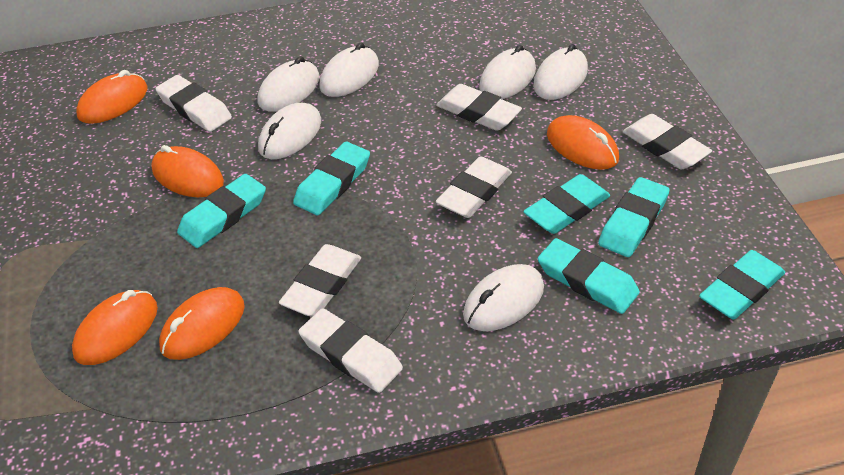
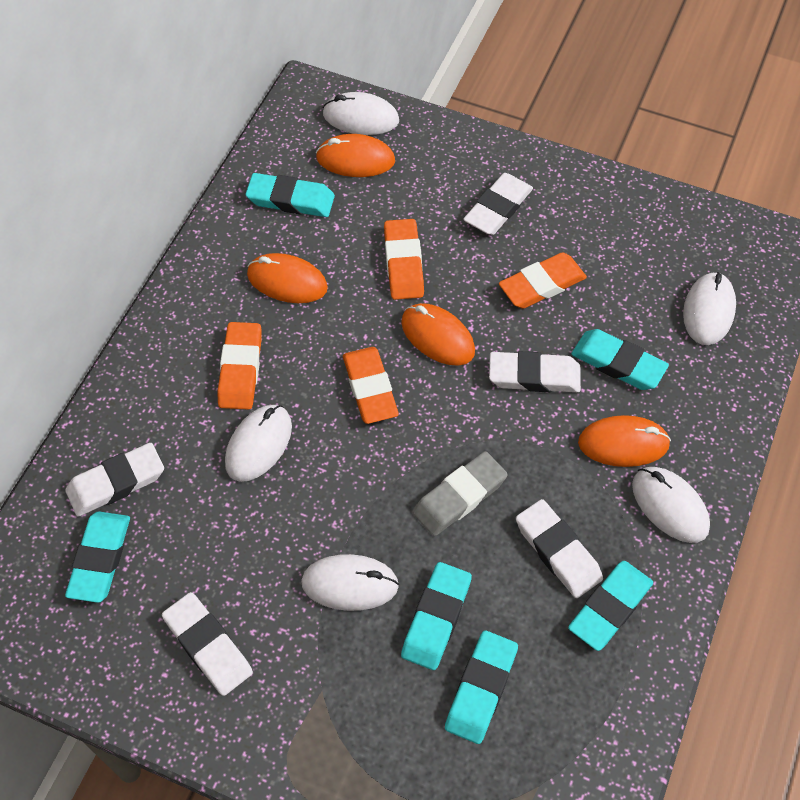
grey eraser: none = 0 -> [412,451,508,536] = 1
orange eraser: none = 0 -> [217,322,262,410] [343,347,399,424] [384,219,424,300] [499,252,587,309] = 4
orange mouse: [72,290,158,365] [76,70,147,124] [151,145,224,197] [159,287,245,360] [547,115,619,170] = 5 -> [247,253,328,303] [316,134,395,177] [401,303,475,366] [578,415,671,467] = 4
white eraser: [155,75,232,132] [279,244,361,317] [298,308,403,393] [436,84,522,131] [436,156,512,218] [623,114,712,169] = 6 -> [65,443,164,517] [162,592,253,696] [463,173,533,235] [489,351,581,392] [516,499,603,598] = 5
white mouse: [257,56,320,112] [258,103,321,159] [319,43,379,97] [463,264,544,331] [479,45,536,99] [533,44,588,100] = 6 -> [225,405,292,482] [301,554,399,611] [322,92,399,135] [632,467,710,543] [683,272,736,345] = 5

